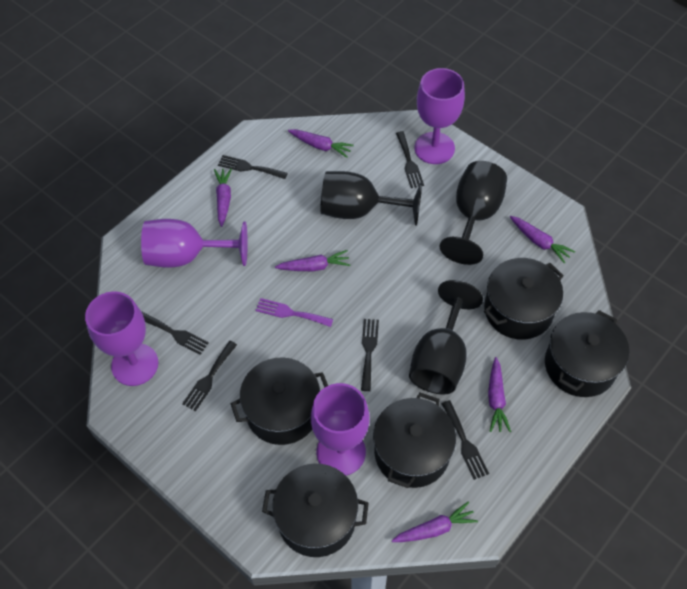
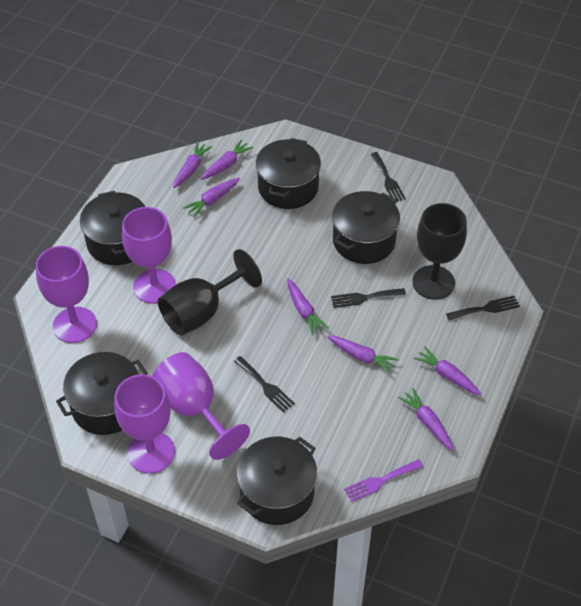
black fork: [141,311,209,355] [182,341,237,411] [218,155,288,179] [361,319,379,391] [396,131,424,188] [442,400,489,480] = 6 -> [234,356,295,413] [331,288,406,308] [371,152,406,202] [446,296,520,320] = 4
black goblet: [320,171,422,226] [409,280,483,395] [440,161,507,265] = 3 -> [158,249,262,336] [412,203,467,300] = 2
purple carrot: [214,168,232,227] [275,250,350,271] [288,129,354,158] [392,501,478,542] [488,357,511,432] [510,216,575,263] = 6 -> [173,142,212,188] [183,178,240,218] [201,140,253,180] [287,279,329,335] [327,336,399,374] [398,388,454,450] [414,346,482,396] = 7

